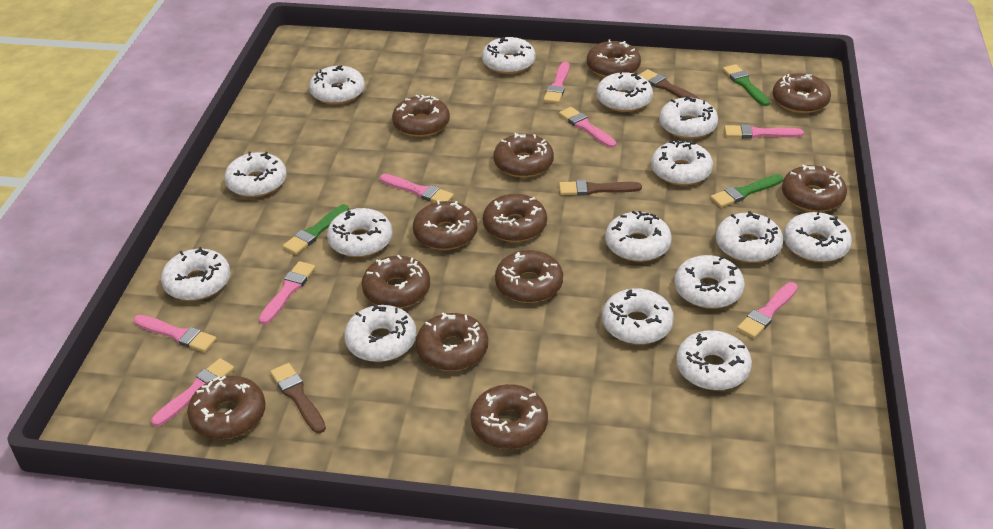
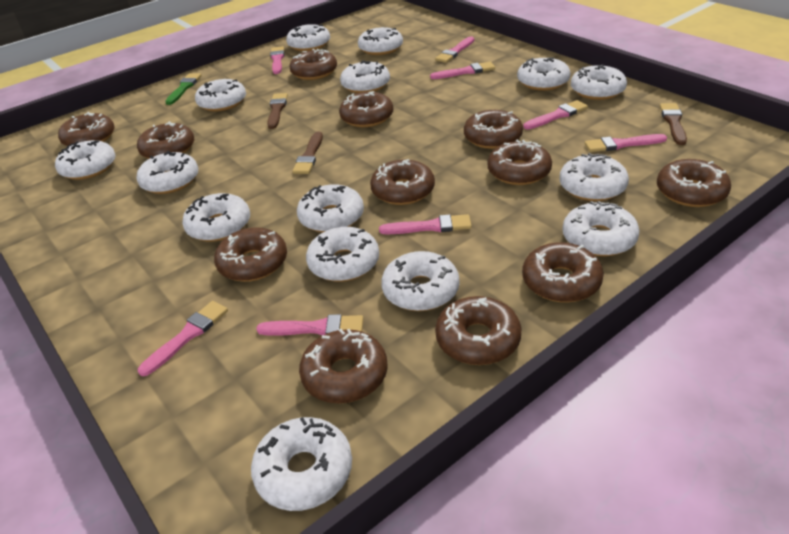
green brush: [283,204,349,255] [710,174,783,208] [723,64,770,106] = 3 -> [165,73,202,105] = 1

